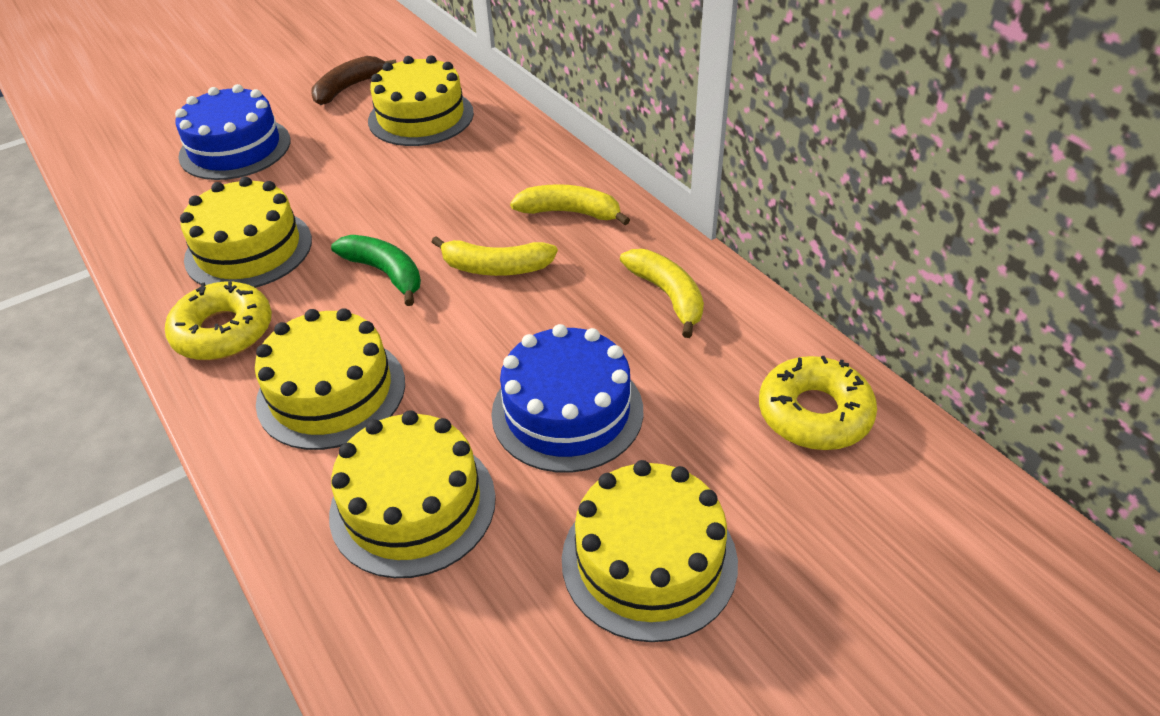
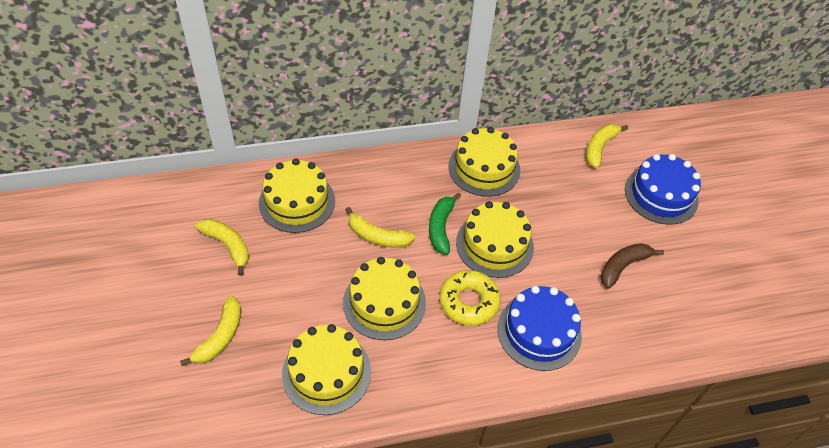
yellow banana: [432,236,558,276] [510,184,630,225] [620,249,704,338] = 3 -> [180,296,241,366] [195,219,249,276] [345,207,416,248] [586,124,628,168] = 4
yellow donut: [165,281,272,360] [759,356,877,450] = 2 -> [439,270,501,326] = 1

